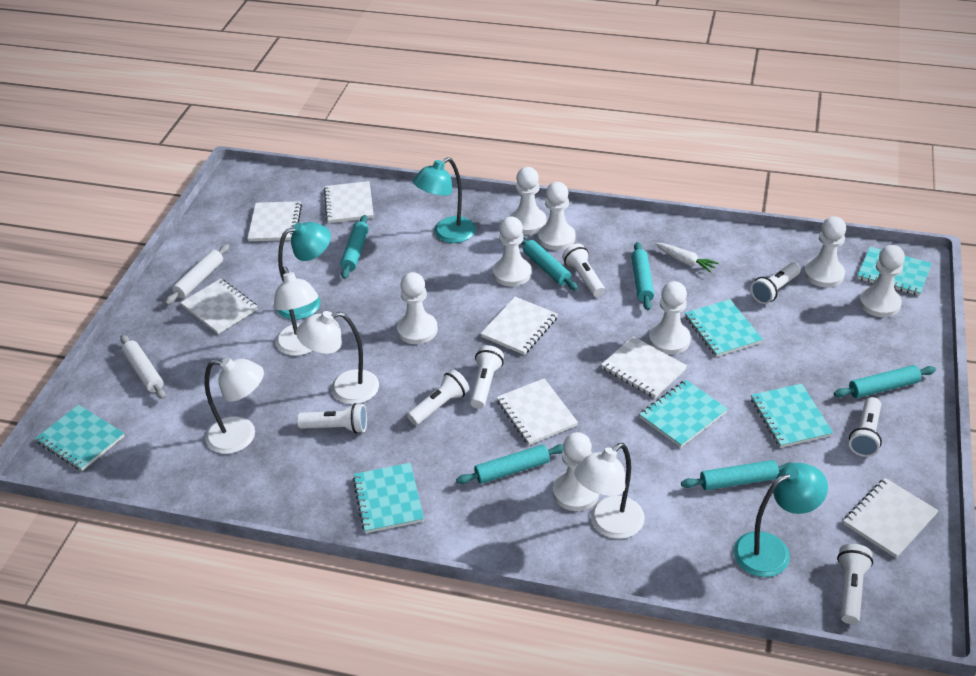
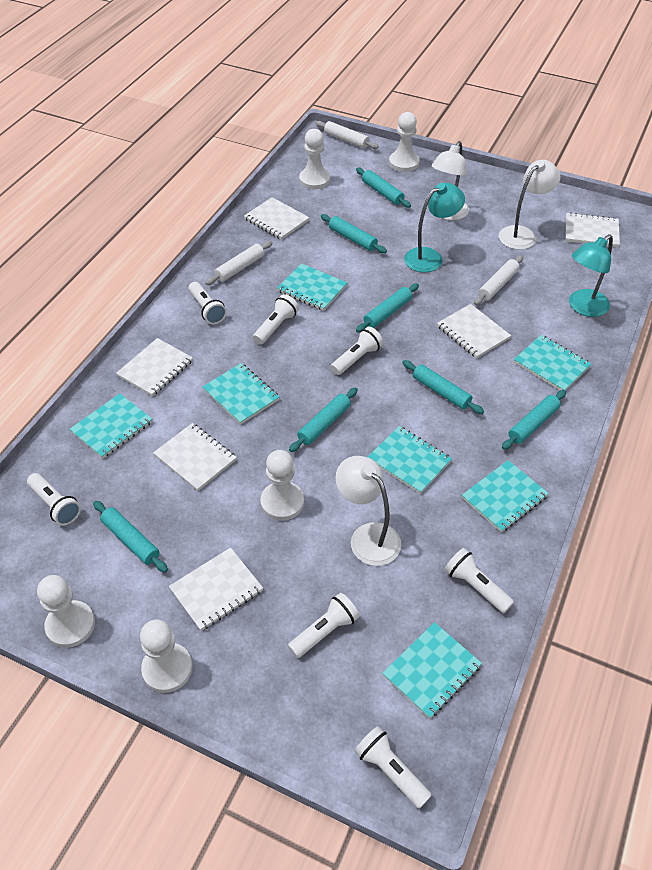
turquoise lamp: [277,222,331,320] [413,157,476,243] [733,463,828,577] = 3 -> [404,183,465,272] [569,234,613,317] = 2
turquoise notebook: [35,405,124,471] [353,463,424,533] [639,380,728,447] [685,299,763,357] [751,384,833,448] [857,247,932,296] = 6 -> [70,393,153,458] [202,363,279,424] [277,263,347,311] [368,426,452,494] [382,622,482,719] [462,460,549,533] [514,335,591,390] = 7
turquoise rolling pin: [341,215,369,279] [456,444,563,484] [521,237,578,291] [631,242,654,310] [681,460,793,490] [834,365,936,398] = 6 -> [93,501,168,572] [289,388,358,452] [321,214,387,253] [356,168,411,208] [356,283,419,333] [402,360,484,414] [502,390,566,450] = 7
white carrot: [655,243,719,273] = 1 -> none = 0
white lamp: [205,357,264,454] [274,267,318,356] [296,311,379,404] [574,443,645,539] = 4 -> [335,456,401,566] [432,141,469,220] [499,160,561,250] = 3
white notebook: [180,279,258,334] [247,201,302,241] [324,181,374,223] [481,297,558,355] [496,378,578,445] [601,336,687,398] [843,478,939,558] = 7 -> [116,338,193,397] [153,423,237,491] [169,548,263,631] [244,197,309,240] [437,304,511,358] [565,213,620,247] = 6
white pawn: [397,272,438,344] [493,216,531,286] [511,167,547,235] [538,182,576,250] [553,432,599,511] [649,281,691,355] [804,216,846,287] [859,245,905,317] = 8 -> [37,575,95,648] [140,620,192,693] [260,450,304,521] [299,129,330,189] [389,112,420,172] = 5
white rolling pin: [120,335,166,399] [165,244,229,305] = 2 -> [205,241,272,285] [315,121,379,149] [474,255,523,305] = 3

